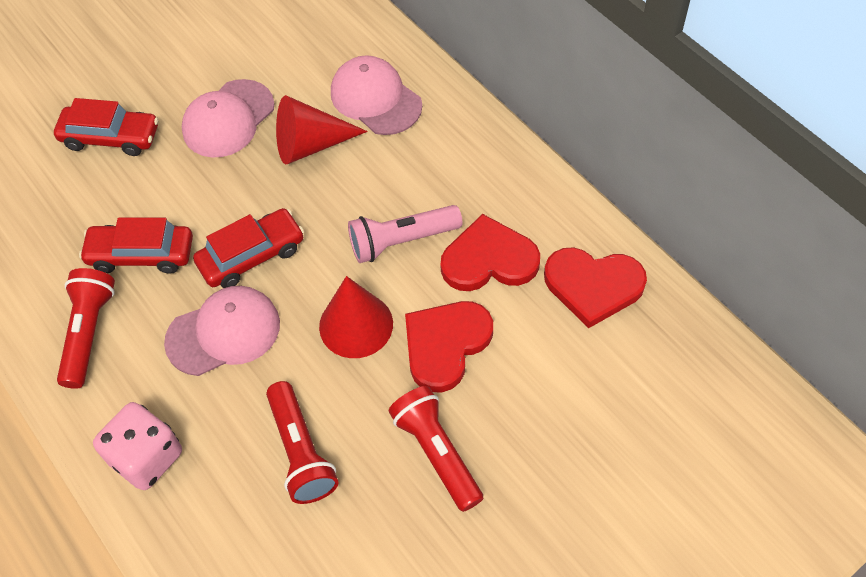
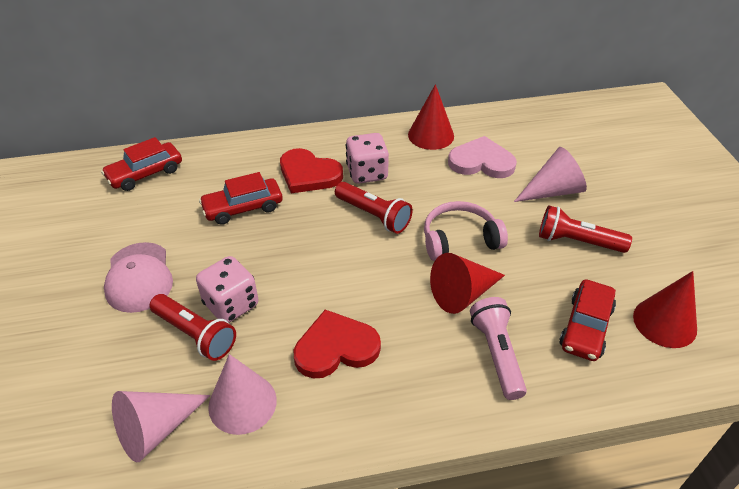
pink cap: [164,286,280,376] [182,79,275,157] [331,55,422,135] = 3 -> [104,242,173,313] = 1
pink cone: none = 0 -> [112,391,211,462] [208,354,277,435] [514,147,587,202] = 3
pink dice: [93,402,182,490] = 1 -> [196,256,258,323] [346,133,389,184] = 2
pink headphones: none = 0 -> [424,201,508,261] = 1
pink heart: none = 0 -> [448,136,517,178] = 1
red cone: [276,95,368,165] [319,276,393,358] = 2 -> [408,84,454,150] [430,253,505,314] [633,271,697,348] = 3
red heart: [405,301,493,393] [440,214,540,291] [544,247,647,328] = 3 -> [280,148,343,193] [294,310,381,379] = 2

